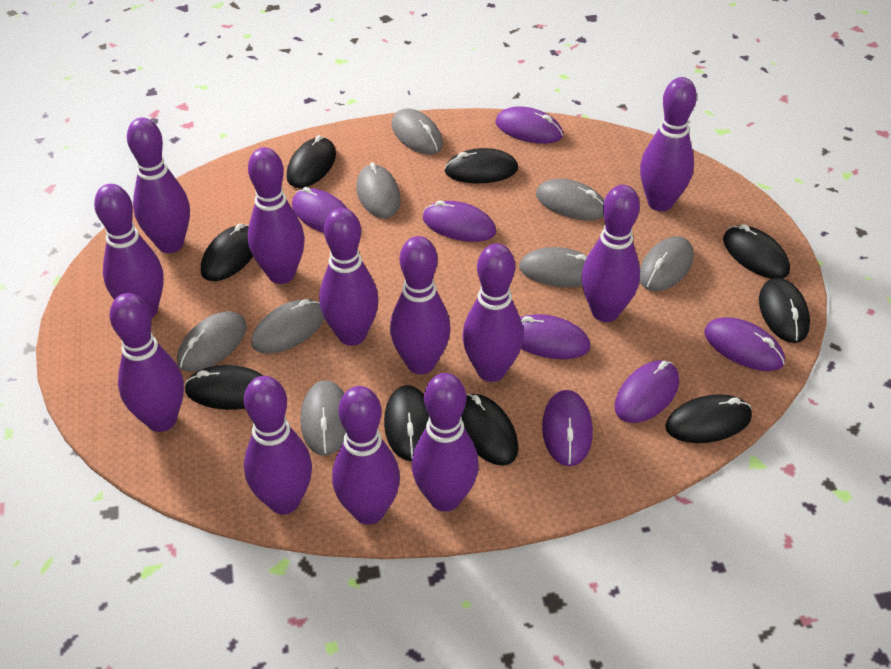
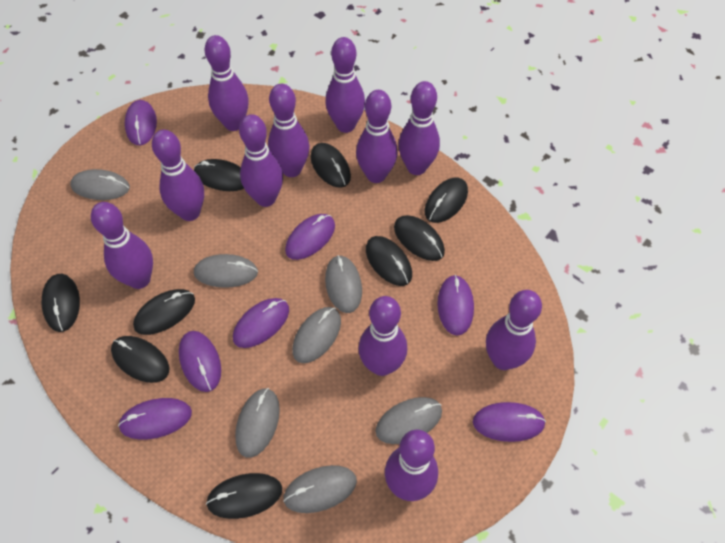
grey mouse: [177,311,247,371] [251,299,324,354] [300,380,345,456] [357,162,401,218] [392,109,443,155] [519,247,588,287] [536,179,604,220] [640,236,694,291] = 8 -> [70,169,130,200] [194,254,258,288] [235,388,280,458] [283,465,357,513] [292,307,341,363] [325,255,362,313] [376,397,442,444] = 7
purple bowling pin: [94,184,164,318] [110,293,184,432] [127,118,190,253] [244,376,312,514] [248,147,305,284] [319,208,379,346] [332,386,400,525] [390,236,451,374] [412,373,479,512] [463,244,523,382] [581,185,640,322] [640,77,697,211] = 12 -> [91,202,153,289] [152,130,204,221] [204,35,249,131] [239,114,283,207] [268,84,310,177] [326,37,365,133] [356,90,398,183] [358,296,407,376] [385,430,438,501] [398,81,440,175] [486,290,542,370] = 11

